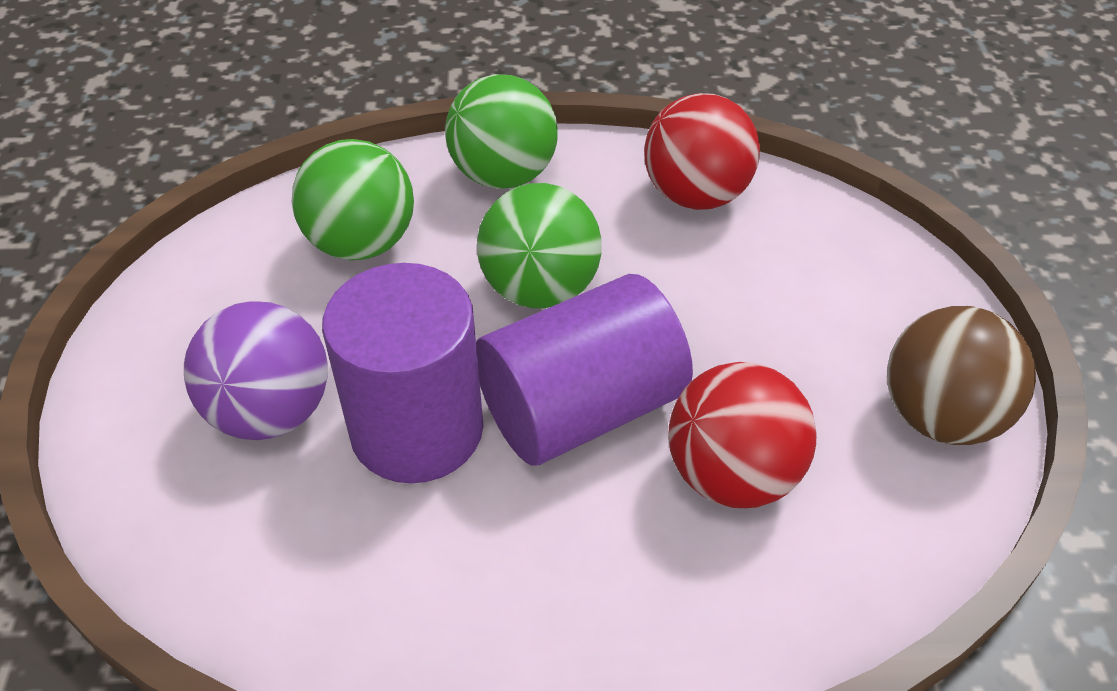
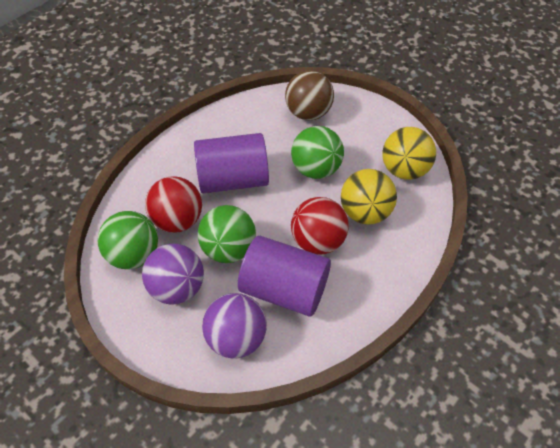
purple ball: [184,301,328,440] = 1 -> [142,244,204,304] [202,293,267,359] = 2
yellow ball: none = 0 -> [341,169,397,225] [382,127,436,180] = 2

